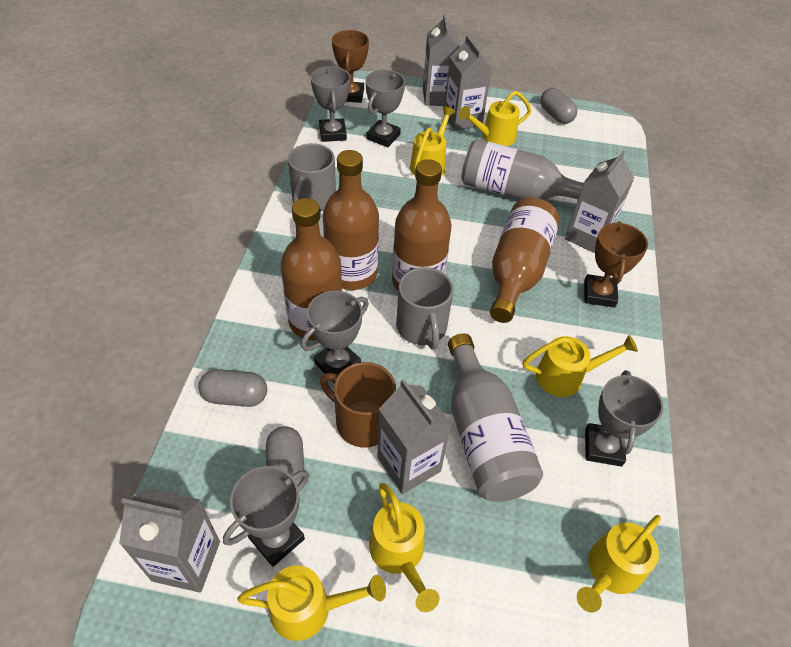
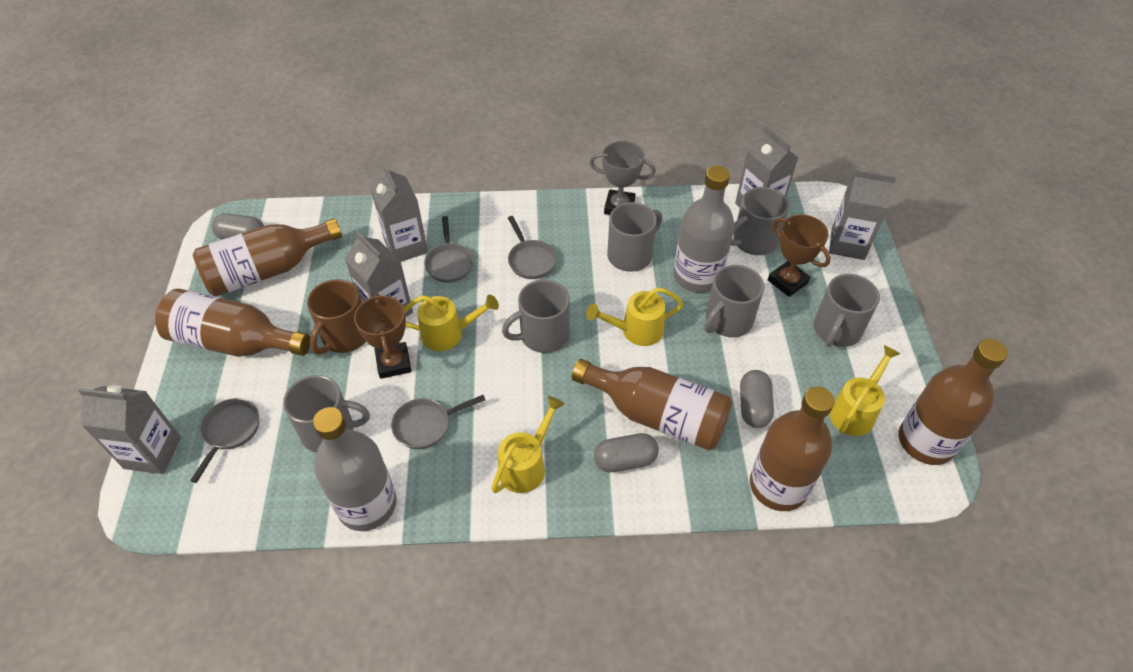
brown bottle: [281,198,343,341] [323,150,379,290] [392,159,452,291] [490,198,560,323] = 4 -> [155,289,310,357] [193,218,342,296] [572,359,732,451] [750,387,834,511] [899,339,1008,465] = 5
grey mug: [288,143,336,212] [396,267,453,349] = 2 -> [283,375,370,453] [502,279,570,353] [607,202,662,272] [704,265,764,337] [731,187,789,255] [814,274,880,347] = 6
grey pan: none = 0 -> [190,398,259,483] [391,395,485,449] [424,216,474,283] [508,216,557,279] = 4
grey trophy: [223,466,309,567] [301,291,369,383] [311,66,350,142] [365,70,405,147] [585,370,663,467] = 5 -> [590,141,656,215] = 1
yellow watering can: [237,565,386,641] [369,483,439,612] [410,106,456,176] [459,91,532,146] [523,335,638,397] [577,515,661,612] = 6 -> [404,294,499,351] [491,396,565,493] [586,287,683,346] [829,345,901,436] = 4

